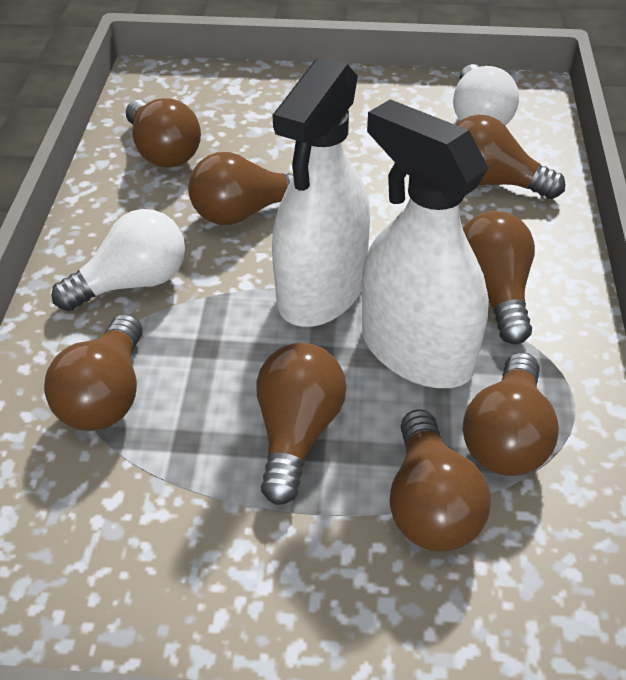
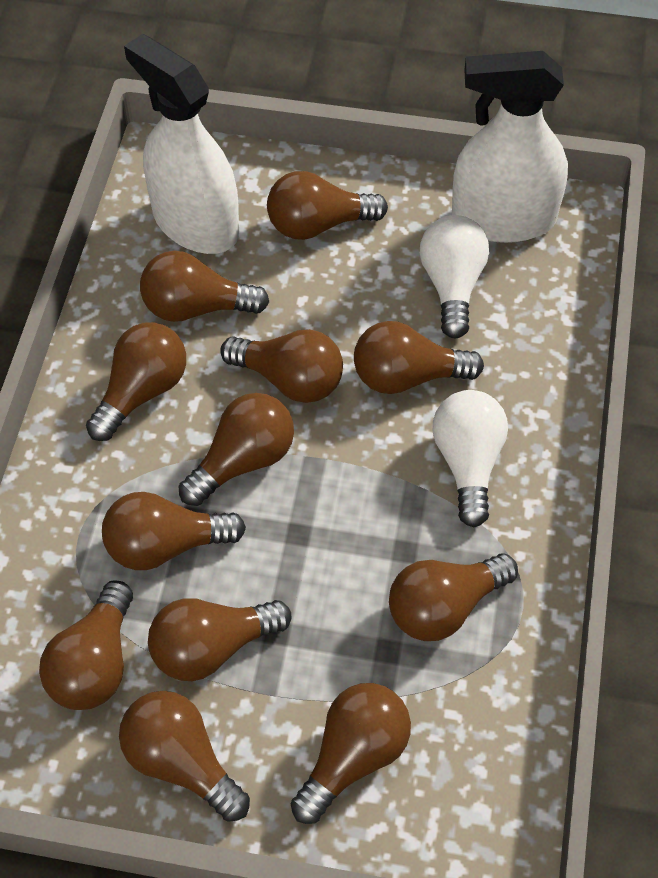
brown light bulb: [44,314,143,431] [126,98,201,167] [188,152,293,225] [257,343,346,505] [389,409,491,551] [456,115,565,199] [463,211,535,344] [463,352,559,476] = 8 -> [39,580,133,710] [86,322,186,441] [102,492,246,570] [119,691,250,822] [140,251,269,322] [148,598,291,681] [178,393,294,506] [220,329,343,403] [267,171,388,240] [291,683,411,824] [354,321,484,394] [389,554,518,641] = 12

